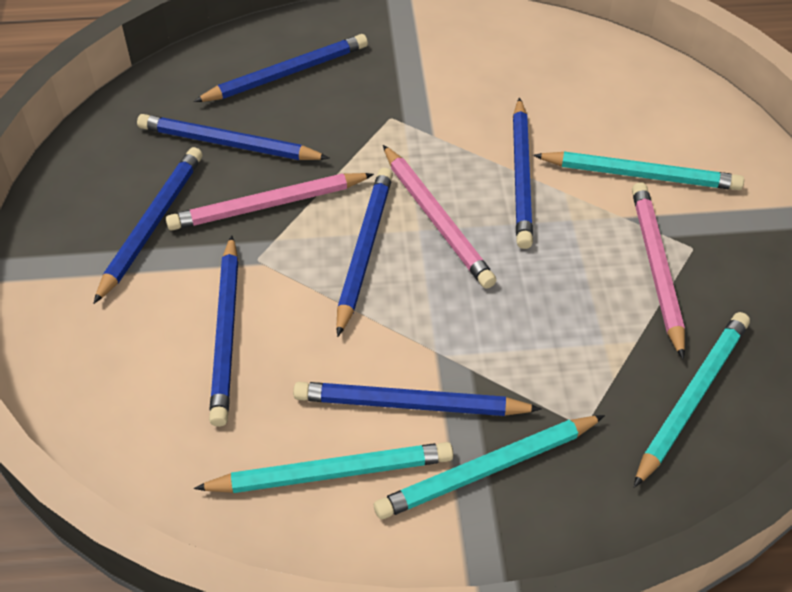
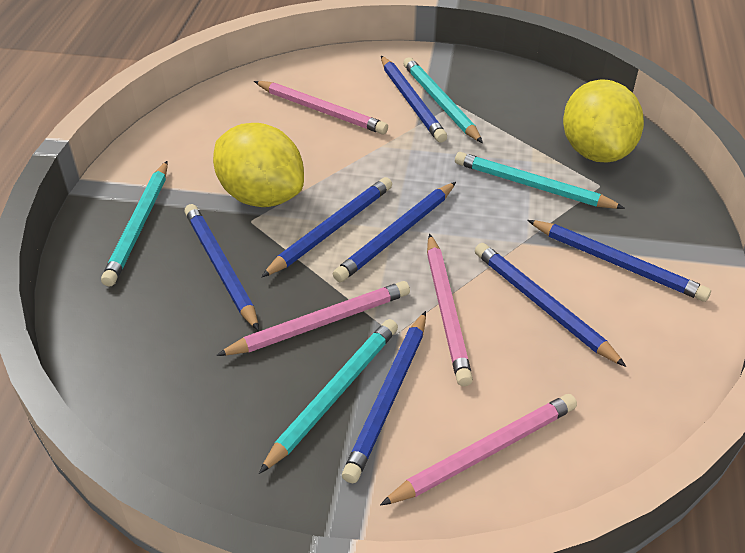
pink pencil: [166,173,374,230] [383,145,497,289] [632,182,685,360] = 3 -> [216,281,410,356] [254,81,388,135] [380,394,577,506] [427,234,473,386] = 4
yellow lemon: none = 0 -> [213,123,304,207] [563,79,644,163] = 2

